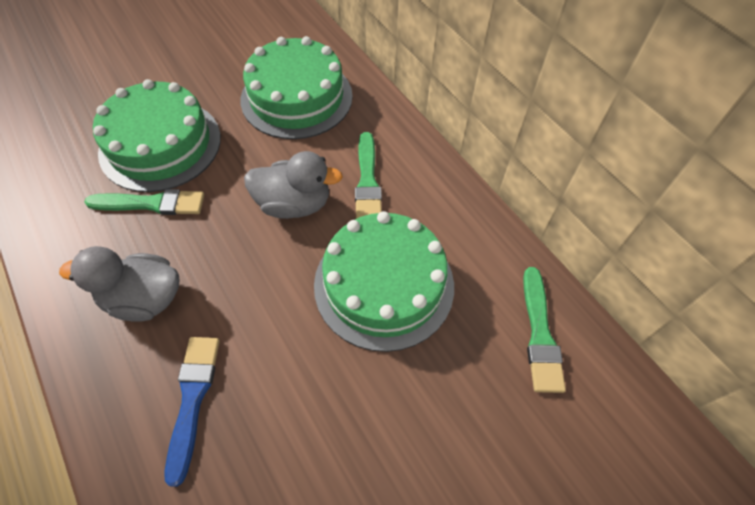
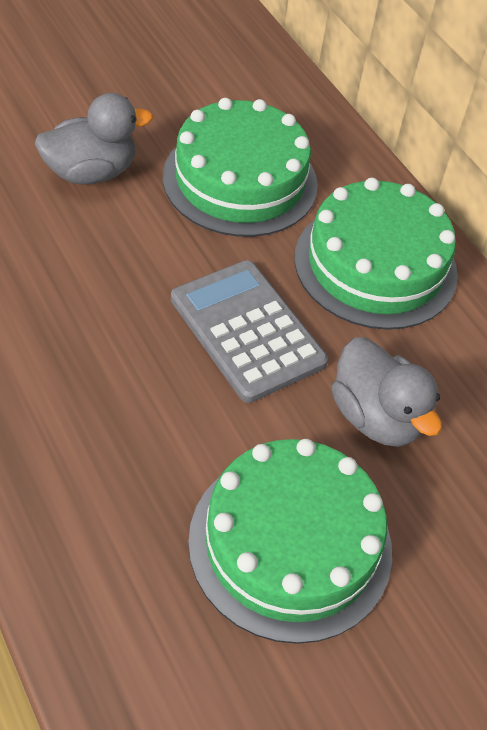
blue brush: [165,337,220,487] = 1 -> none = 0
green brush: [84,189,204,215] [355,132,382,219] [523,267,566,393] = 3 -> none = 0
grey calculator: none = 0 -> [171,260,328,403] = 1

